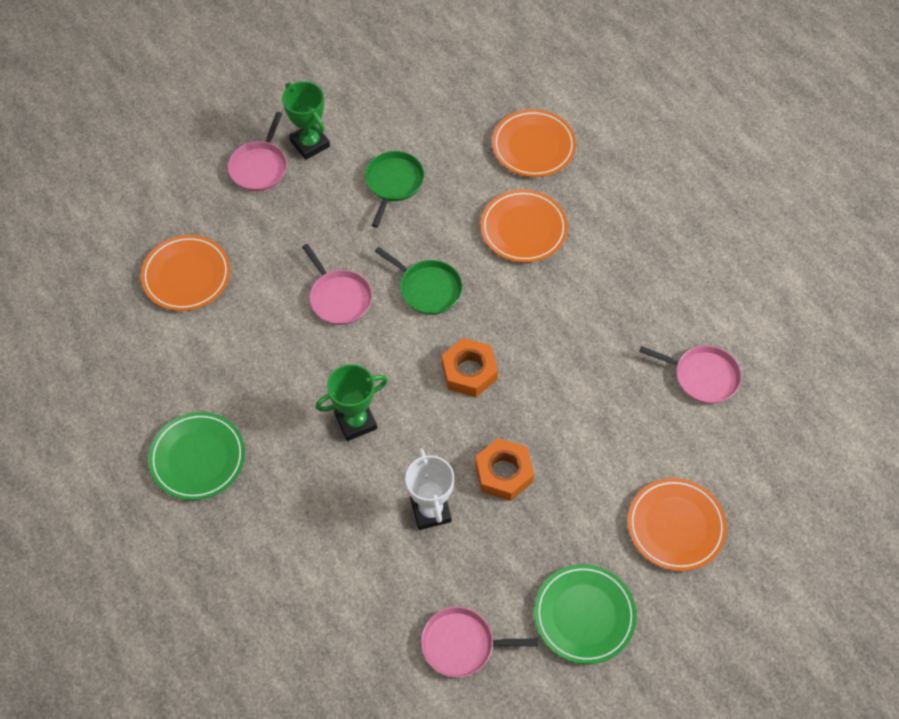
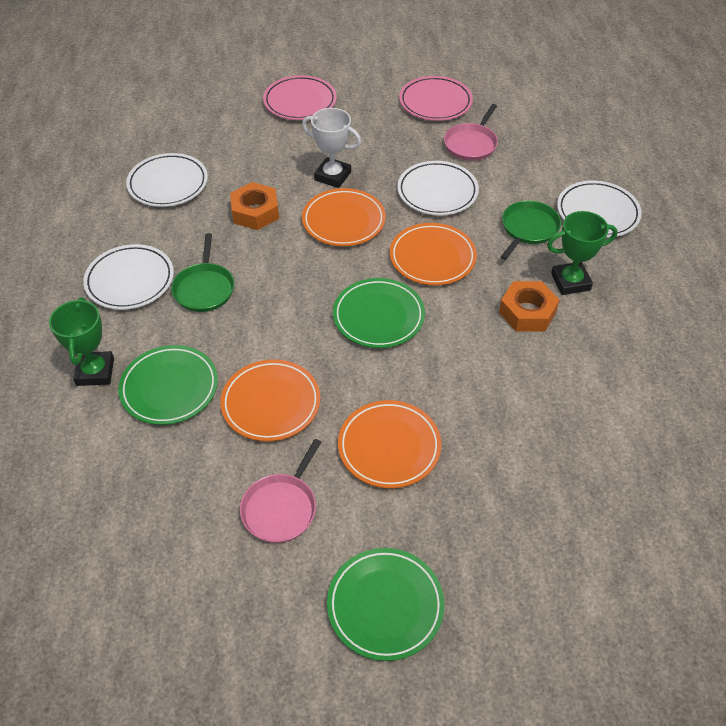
green plate: [148,412,245,500] [534,564,637,664] = 2 -> [118,345,218,425] [327,548,444,661] [333,278,425,348] = 3
pink pan: [228,112,287,191] [302,244,372,325] [421,607,538,677] [639,345,742,404] = 4 -> [240,439,321,543] [444,104,498,161] = 2
pink plate: none = 0 -> [263,75,337,120] [399,76,473,121] = 2
white plate: none = 0 -> [83,244,174,310] [126,153,208,207] [397,161,479,215] [557,181,642,238] = 4

